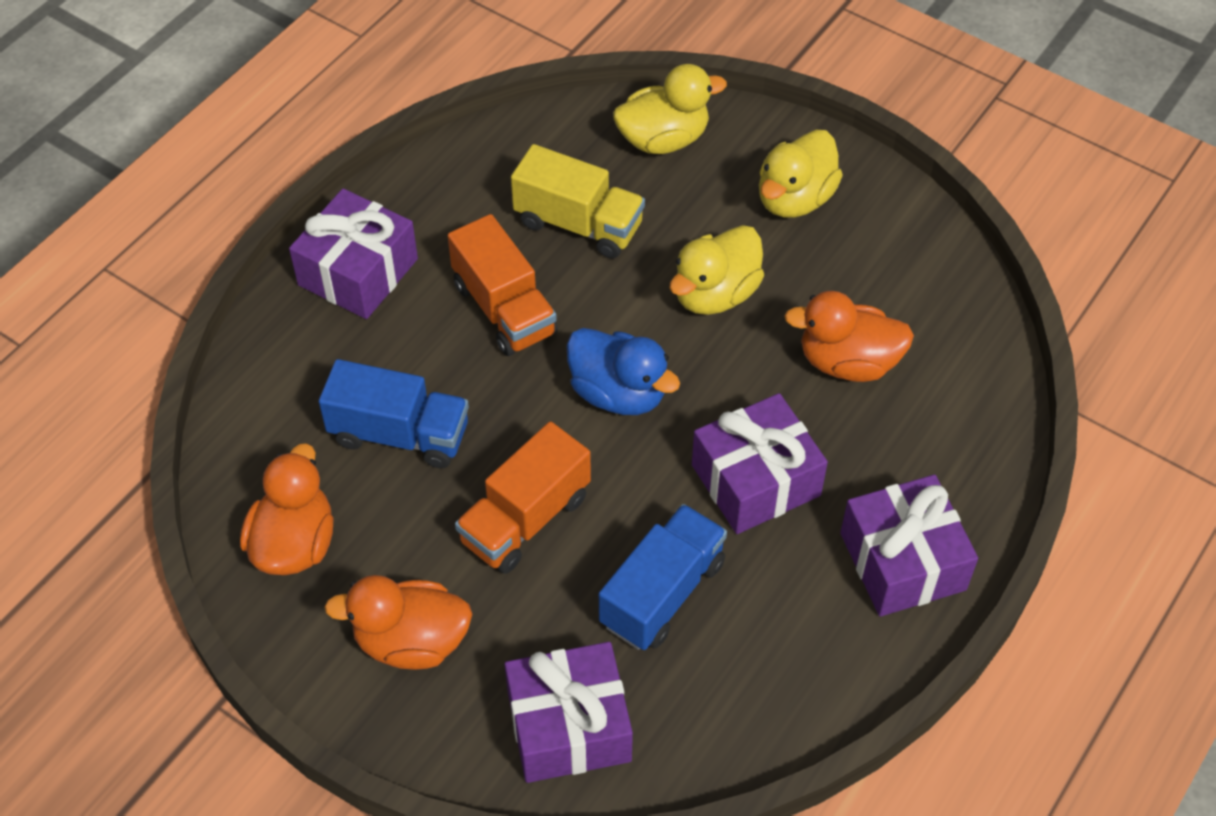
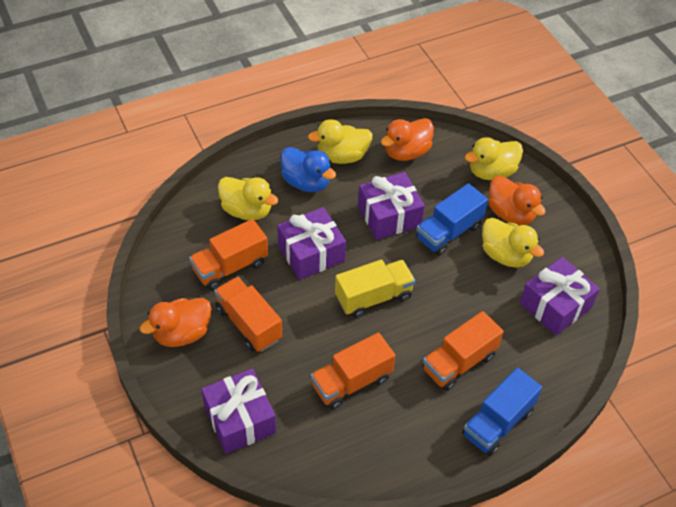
orange truck: [448,214,558,356] [455,421,591,574] = 2 -> [189,219,268,290] [214,277,282,352] [311,332,396,410] [423,311,504,391] = 4
yellow duck: [613,64,727,154] [669,225,764,315] [759,130,843,218] = 3 -> [218,177,278,220] [308,119,372,164] [465,137,523,180] [482,218,544,268] = 4

